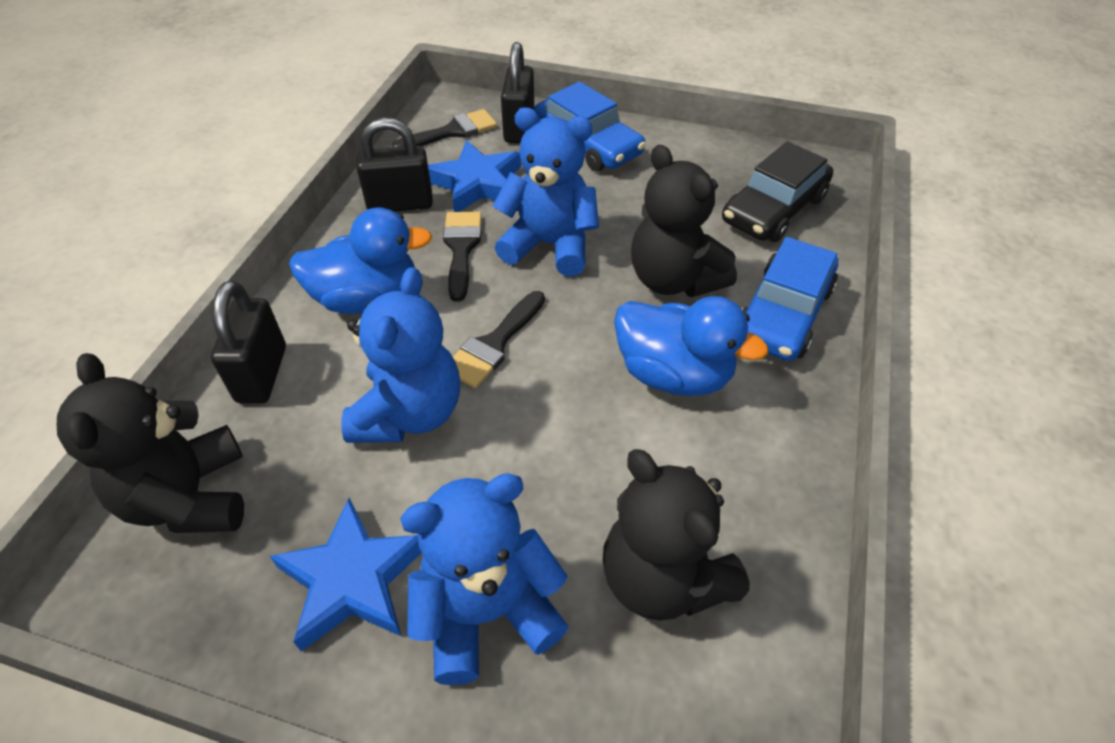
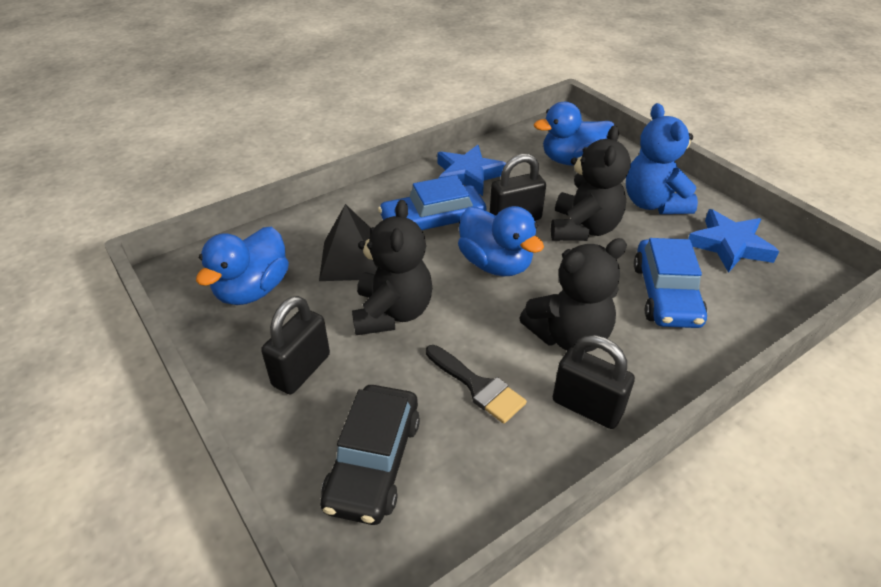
black brush: [392,109,497,148] [443,212,482,302] [453,291,545,388] = 3 -> [426,345,527,424] = 1
black pyramid: none = 0 -> [319,204,378,281] = 1
blue duck: [289,208,433,314] [614,296,768,396] = 2 -> [196,227,289,305] [458,206,544,276] [534,102,615,166] = 3
blue teddy bear: [341,267,460,443] [400,473,569,685] [492,107,599,276] = 3 -> [626,103,698,214] = 1

